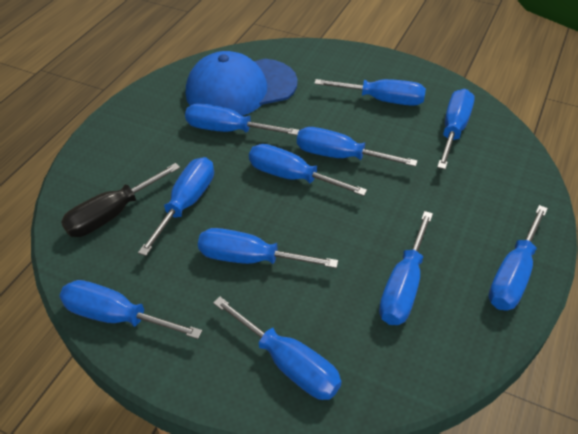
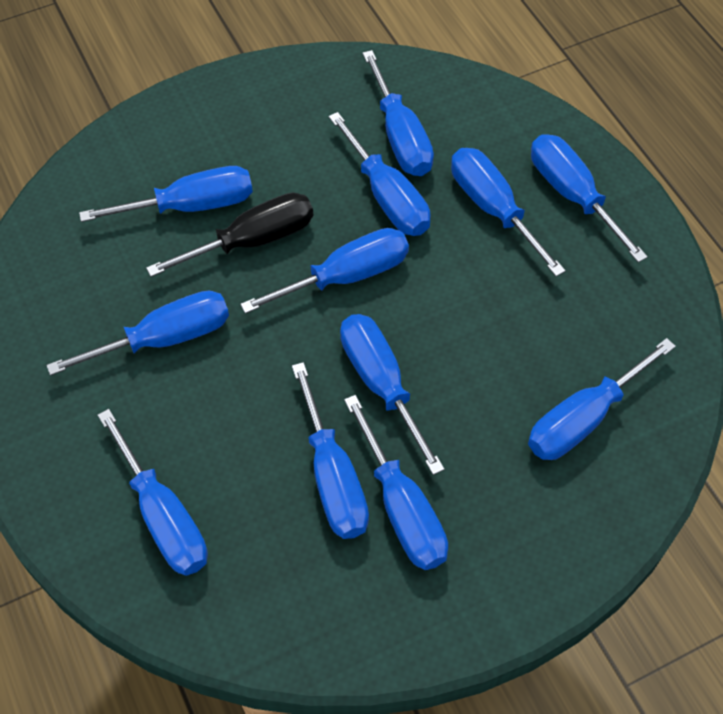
blue cap: [186,51,298,116] = 1 -> none = 0
blue screwdriver: [59,280,202,339] [138,157,214,256] [185,103,299,135] [198,228,338,268] [213,297,341,400] [249,144,367,196] [297,127,418,167] [314,79,426,106] [379,211,433,325] [437,89,475,169] [488,205,548,311] = 11 -> [46,291,229,376] [79,166,253,222] [98,409,208,576] [240,228,409,314] [292,362,369,539] [329,112,431,236] [340,314,445,475] [344,395,448,570] [362,50,434,176] [451,148,566,277] [528,338,676,460] [531,134,648,263] = 12

